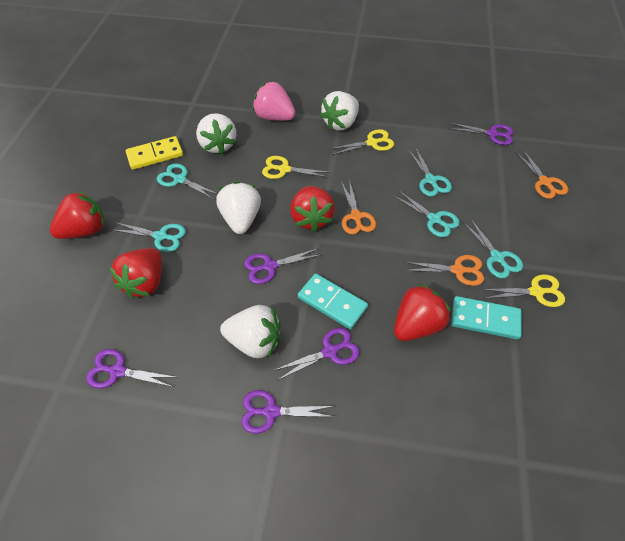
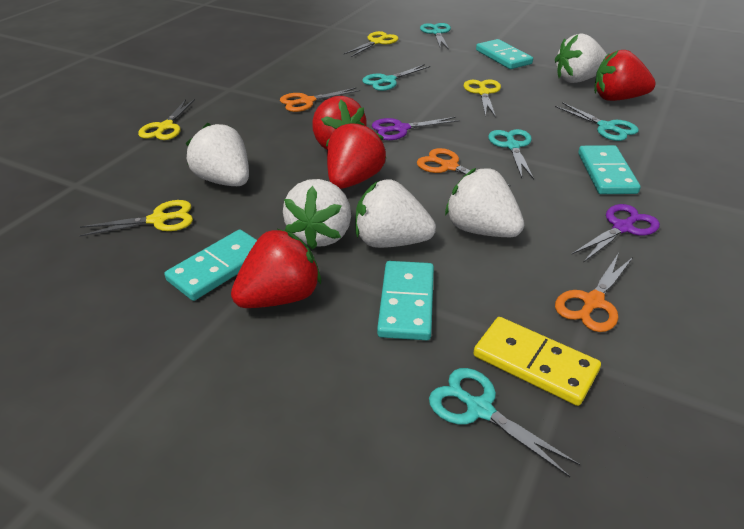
pink strawberry: [253,82,295,121] = 1 -> none = 0
purple scissors: [86,349,175,388] [241,390,335,434] [244,248,320,284] [273,328,360,380] [448,123,513,145] = 5 -> [372,117,460,140] [571,204,660,263] = 2
turquoise domino: [298,273,368,330] [451,296,521,340] = 2 -> [164,229,257,301] [377,261,434,340] [476,39,533,69] [578,145,641,194] = 4
white strawberry: [196,113,236,154] [216,181,261,234] [220,305,281,358] [320,91,359,131] = 4 -> [186,123,249,186] [283,179,351,249] [355,179,436,248] [445,168,524,237] [555,33,607,83] = 5
yellow scissors: [262,156,331,179] [330,129,394,155] [481,274,565,307] = 3 -> [79,200,193,237] [138,99,195,140] [344,31,399,57] [464,79,501,118] = 4

